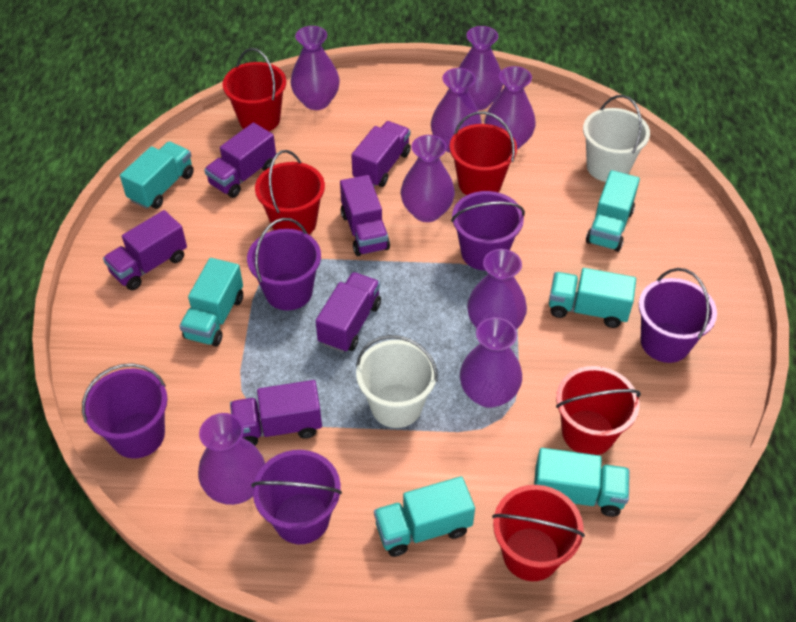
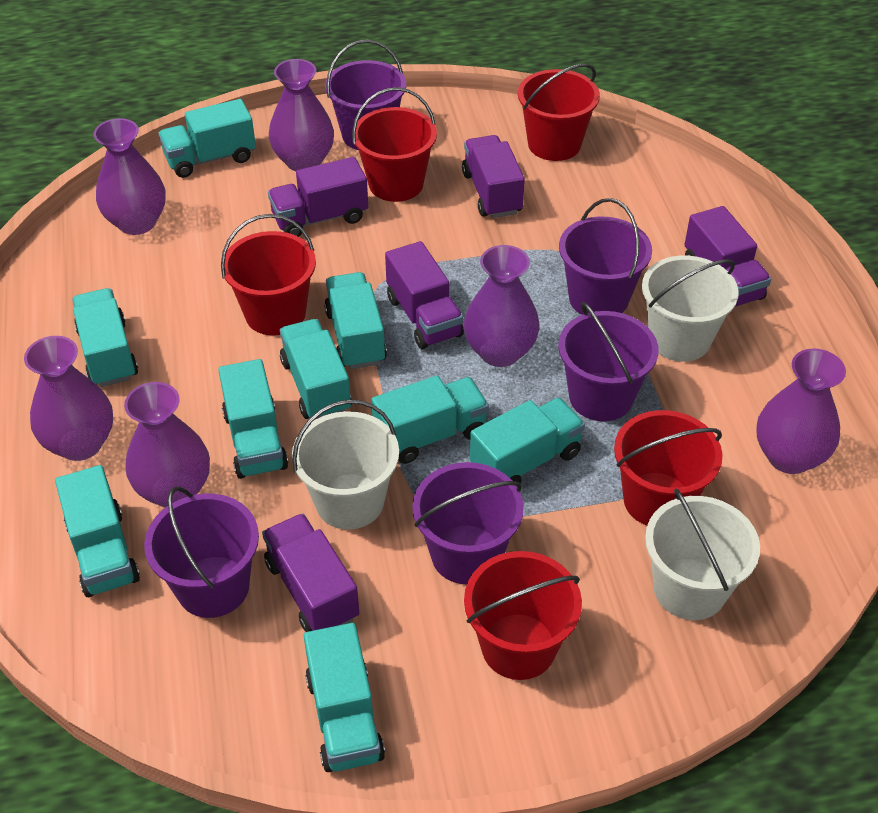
purple truck: [103,210,187,290] [204,122,276,198] [230,380,322,446] [316,272,381,353] [340,175,390,256] [351,121,411,187] = 6 -> [262,513,359,632] [268,157,368,237] [385,241,464,349] [462,135,525,218] [684,206,771,307] = 5
purple vase: [198,413,265,505] [290,26,340,110] [401,135,455,222] [431,68,482,153] [459,26,503,110] [460,317,522,408] [467,249,527,329] [484,66,536,150] = 8 -> [24,336,113,461] [94,118,166,235] [124,382,210,508] [269,59,334,171] [464,245,540,367] [756,348,846,474] = 6
turquoise truck: [120,142,194,209] [179,258,243,346] [374,476,475,557] [534,448,630,517] [549,268,636,328] [586,170,640,252] = 6 -> [55,465,140,597] [72,288,138,387] [158,99,256,178] [218,359,288,479] [280,319,352,420] [304,623,385,772] [324,272,387,369] [371,376,489,464] [470,398,585,484] = 9
white bucket: [356,335,438,428] [583,95,650,182] = 2 -> [292,399,399,530] [642,256,739,362] [645,489,760,620] = 3

